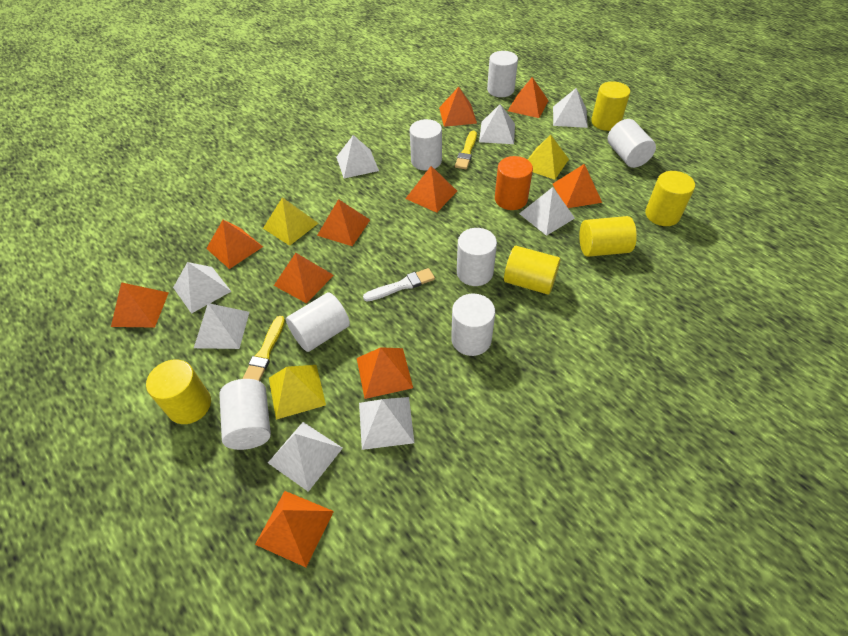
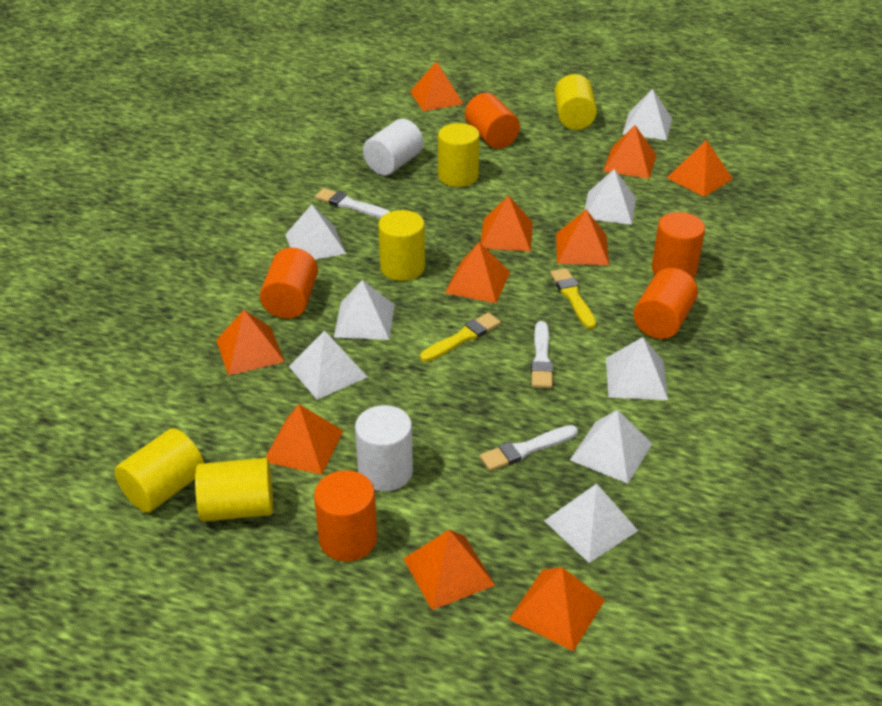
orange cylinder: [495,156,533,210] = 1 -> [260,248,318,319] [314,470,377,562] [465,93,520,149] [633,268,698,339] [652,212,705,278] = 5
white brush: [363,268,435,301] = 1 -> [315,188,390,218] [480,425,578,471] [531,321,553,388] = 3
white cylinder: [219,379,271,450] [286,292,350,352] [410,119,442,171] [451,294,495,356] [457,228,497,286] [487,51,518,97] [607,119,656,168] = 7 -> [355,405,413,491] [363,119,423,175] = 2
yellow pyramid: [263,197,318,246] [269,365,326,420] [528,135,569,180] = 3 -> none = 0

